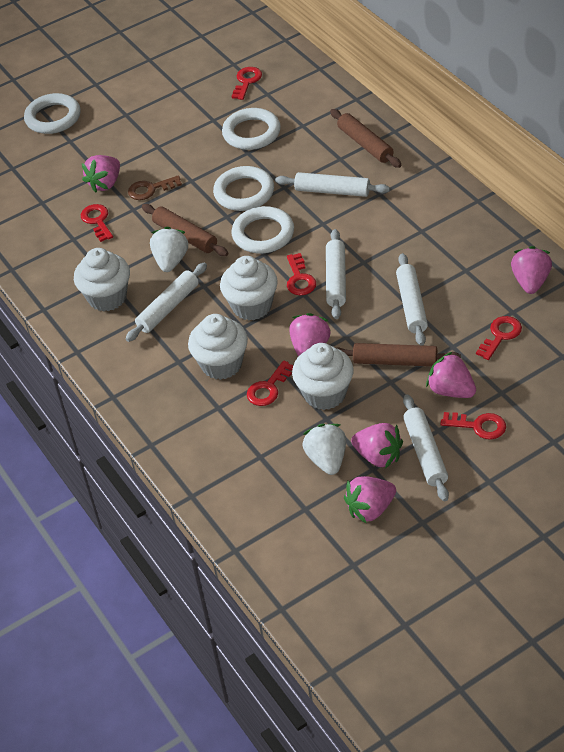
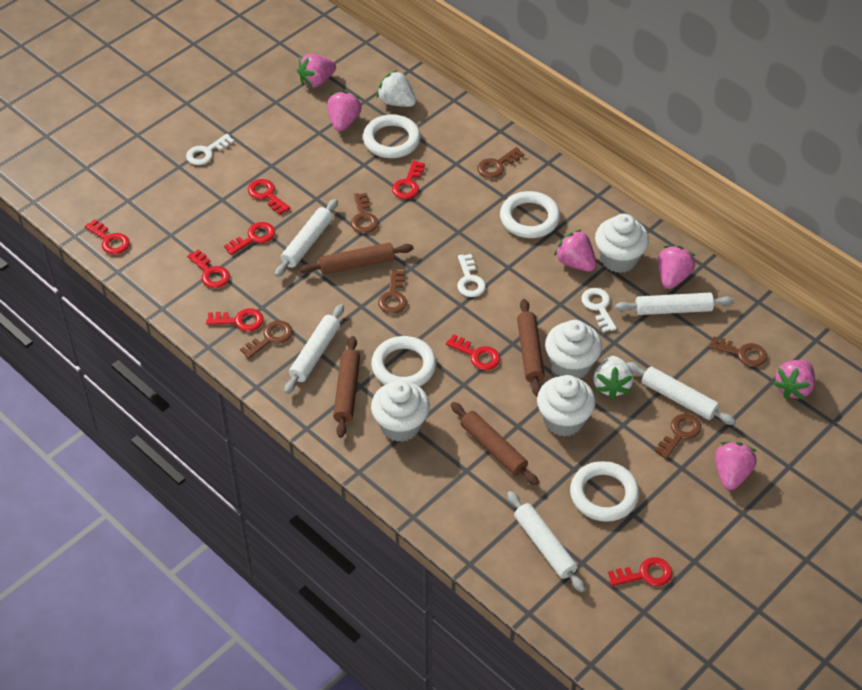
brown key: [128,175,182,200] = 1 -> [240,320,293,359] [351,193,378,233] [378,270,407,314] [477,147,524,178] [655,414,701,459] [709,336,767,367] = 6
brown rolling pin: [142,204,228,256] [330,109,401,168] [337,343,461,367] = 3 -> [299,243,413,275] [333,336,360,438] [451,402,539,486] [517,299,545,397] = 4
red key: [81,204,113,242] [231,67,262,100] [247,360,293,406] [287,253,316,295] [440,412,506,440] [476,316,522,360] = 6 -> [85,219,130,254] [187,249,230,288] [206,308,264,331] [224,222,275,255] [248,179,290,214] [392,160,425,199] [446,334,500,370] [608,557,672,586] = 8
white key: none = 0 -> [186,134,234,165] [457,254,486,297] [581,288,617,332] = 3

